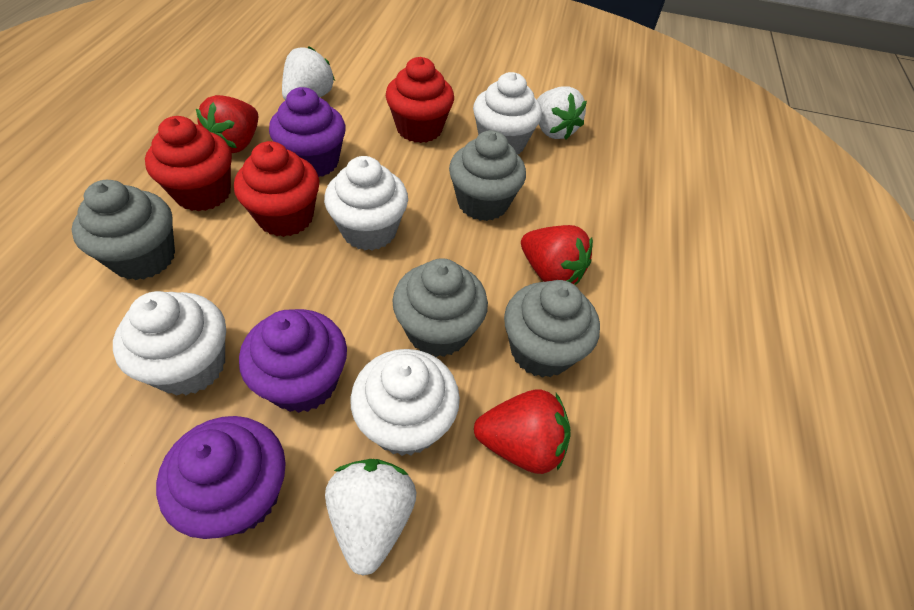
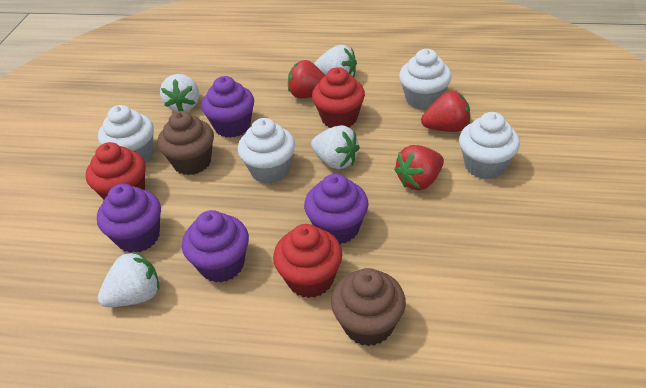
brown cupcake: none = 0 -> [158,111,214,175] [331,268,406,346] = 2
grey cupcake: [72,180,175,280] [392,258,488,357] [449,130,526,221] [504,280,600,378] = 4 -> none = 0
purple cupcake: [156,416,286,539] [239,309,347,413] [269,87,346,177] = 3 -> [97,184,161,253] [182,210,249,282] [201,76,254,138] [304,174,369,244] = 4
white strawberry: [282,46,335,100] [325,459,416,576] [537,86,587,139] = 3 -> [98,251,159,307] [160,74,199,112] [311,125,360,169] [315,45,357,77] = 4

